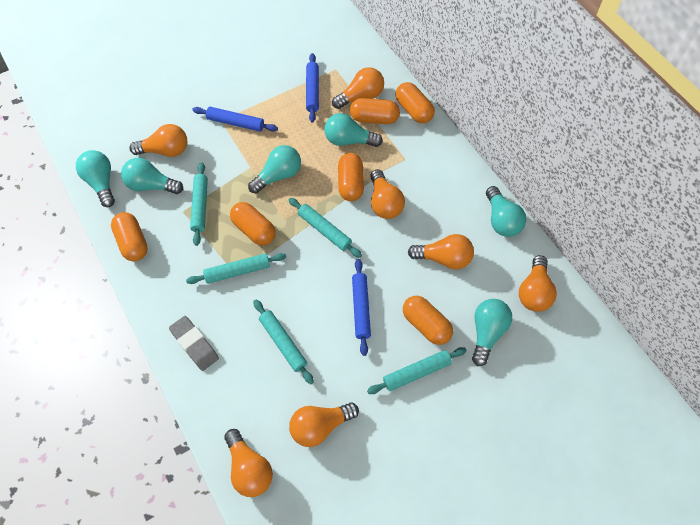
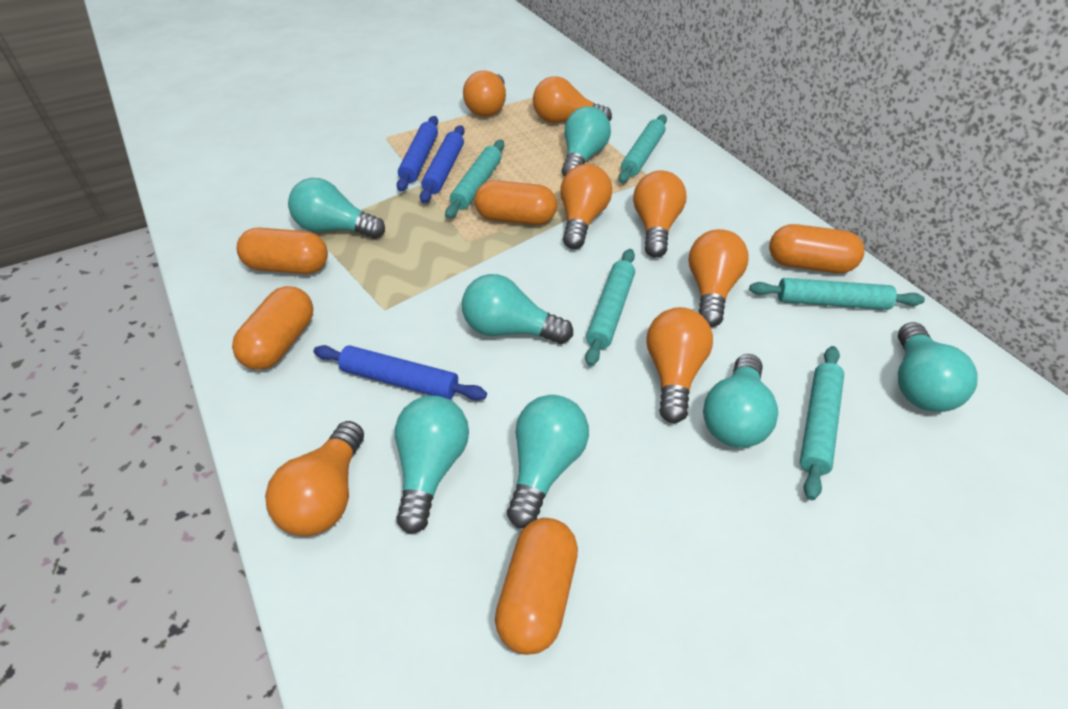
grey eraser: [169,316,219,371] = 1 -> none = 0
orange capsule: [111,212,148,261] [230,202,276,246] [338,153,364,201] [350,98,400,124] [395,82,435,123] [403,296,453,345] = 6 -> [232,286,313,370] [237,228,328,274] [474,180,557,225] [495,518,578,655] [769,224,865,273] = 5
turquoise light bulb: [76,150,115,207] [121,158,183,194] [248,145,301,194] [324,113,383,147] [472,299,512,366] [486,186,526,237] = 6 -> [288,178,385,239] [395,395,469,534] [462,274,573,344] [507,395,589,528] [562,106,611,176] [703,354,778,448] [898,322,977,412] = 7

